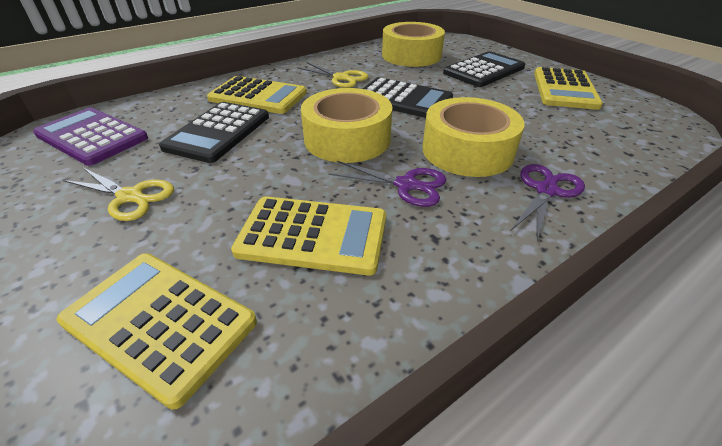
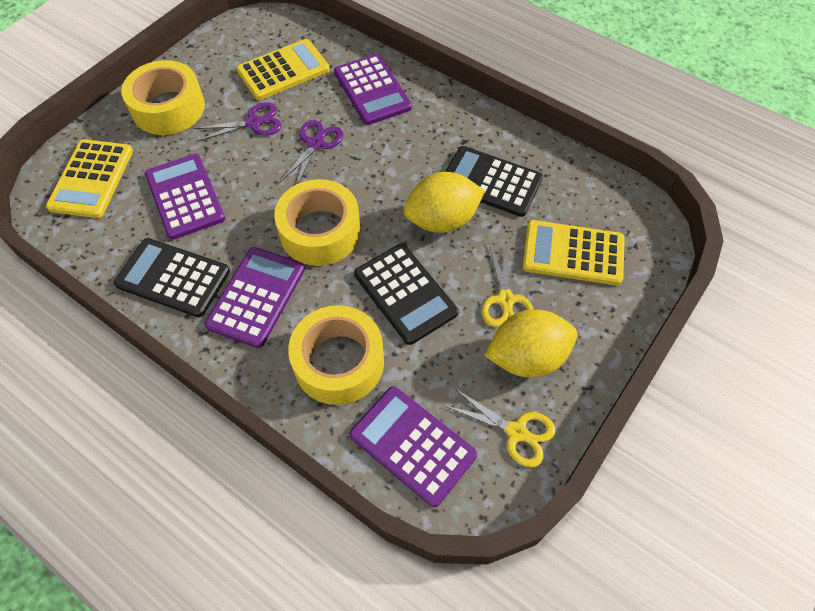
purple calculator: [33,107,148,166] = 1 -> [145,154,225,240] [205,247,305,348] [334,54,412,125] [349,386,477,507] = 4
yellow calculator: [57,253,257,410] [207,76,307,114] [231,196,386,275] [534,67,603,110] = 4 -> [46,139,133,218] [236,39,330,100] [523,220,625,285] = 3
yellow lemon: none = 0 -> [404,172,485,233] [485,309,577,378] = 2

